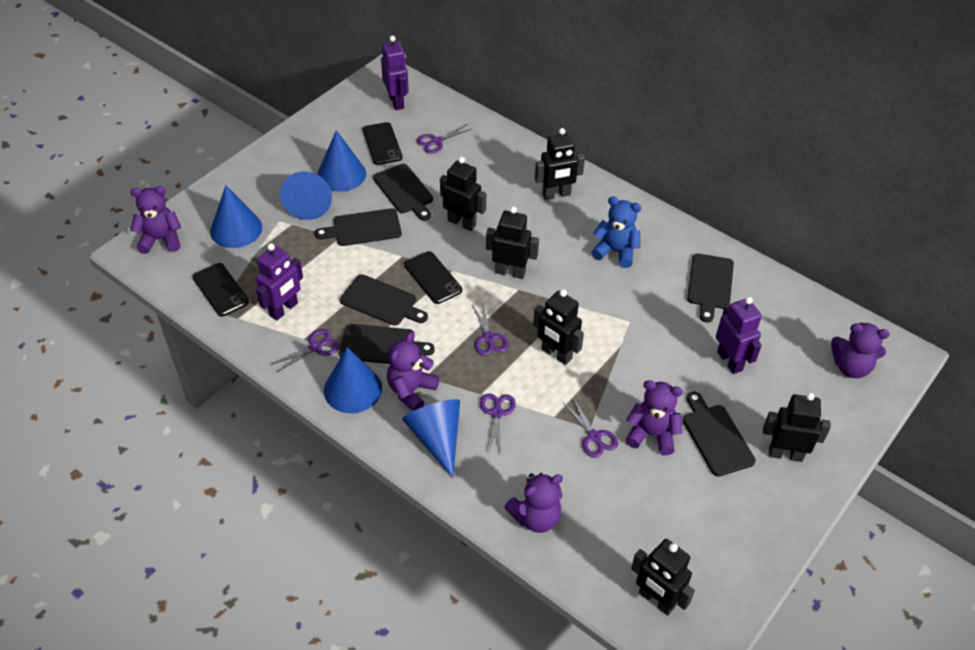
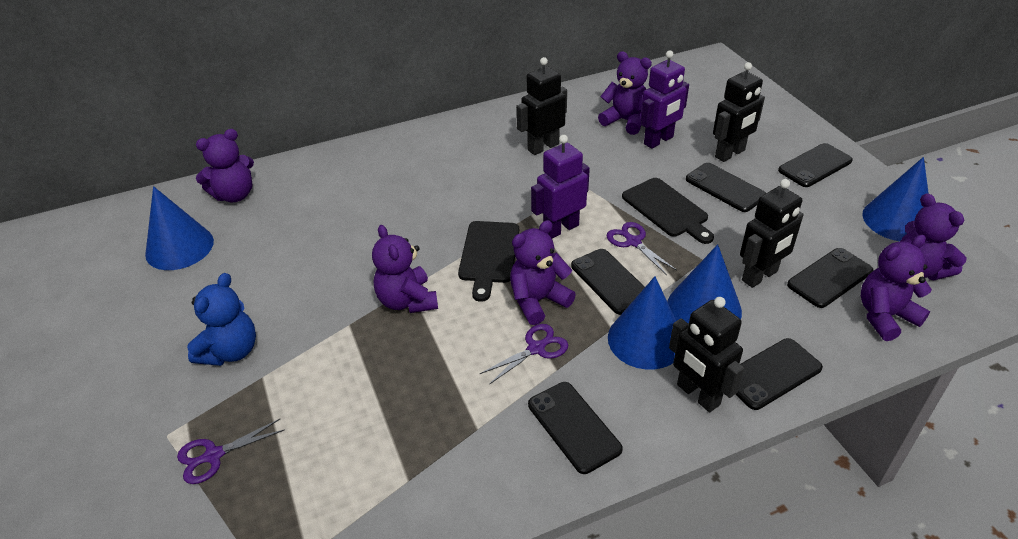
black cutting board: [315,208,402,246] [339,324,435,364] [340,274,428,325] [373,164,433,221] [683,391,756,477] [687,253,734,323] = 6 -> [458,221,519,302] [622,178,714,244] = 2
black phone: [193,263,249,316] [363,122,403,165] [404,251,462,304] = 3 -> [528,382,623,474] [571,249,645,315] [686,163,766,212] [735,338,823,410] [778,143,853,187] [787,248,873,308] = 6
black robot: [440,157,486,231] [486,206,539,279] [533,289,584,365] [535,128,585,200] [631,539,695,616] [763,393,831,462] = 6 -> [516,57,567,155] [669,297,744,412] [713,62,765,162] [740,179,804,288] = 4
blue cone: [210,185,262,248] [280,171,332,220] [317,130,366,192] [324,347,382,413] [402,399,460,478] = 5 -> [145,186,214,270] [608,276,676,370] [668,244,742,324] [862,157,929,241] = 4
purple robot: [256,243,303,320] [381,36,409,110] [716,297,762,374] = 3 -> [531,135,590,238] [640,50,689,149] = 2
purple scissors: [271,329,340,373] [417,124,471,154] [472,305,509,356] [480,393,516,455] [563,398,618,458] = 5 -> [177,419,285,484] [480,324,568,385] [607,222,677,275] = 3
purple teddy bear: [130,186,181,254] [387,332,439,411] [504,473,563,533] [626,380,683,455] [831,322,890,378] = 5 -> [196,129,254,202] [372,225,438,313] [510,220,576,325] [598,51,652,135] [861,235,932,341] [900,193,967,280] = 6

